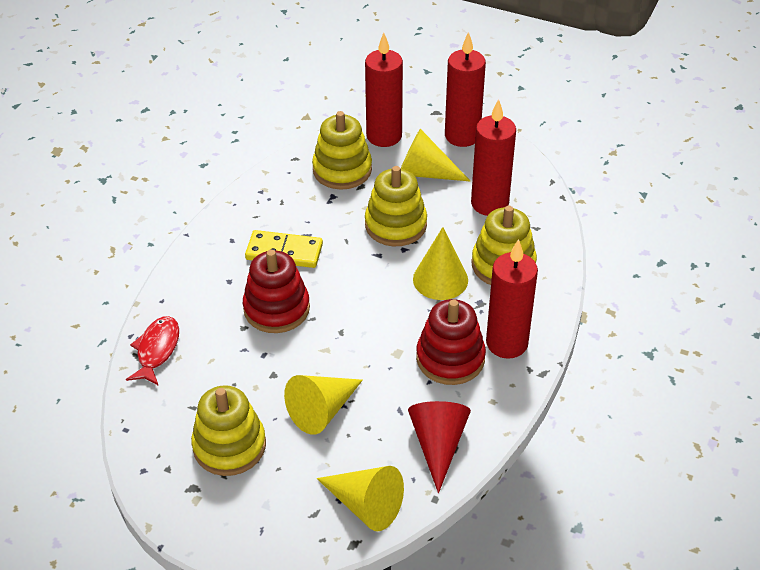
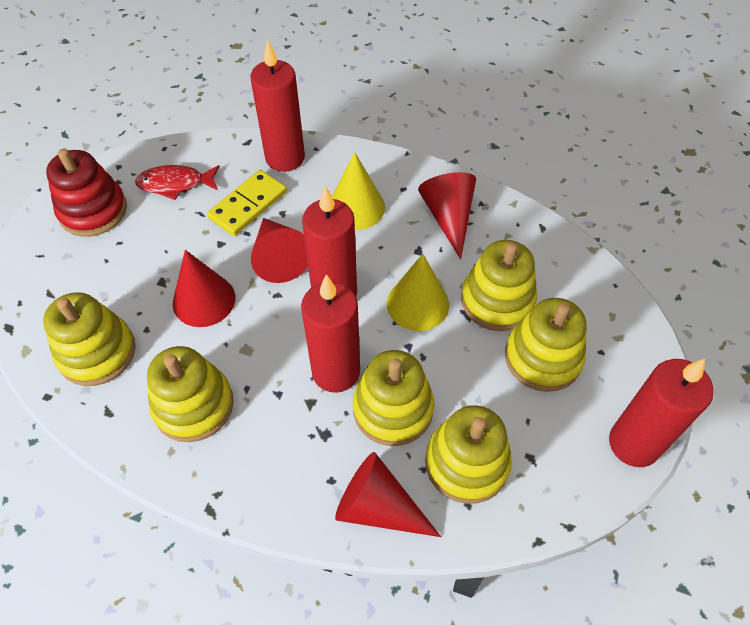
red cone: [408,401,471,493] = 1 -> [173,250,235,327] [251,218,308,283] [335,452,441,537] [418,172,476,259] = 4
red stacking toy: [243,250,310,333] [416,299,486,385] = 2 -> [46,149,127,237] = 1
yellow cone: [284,375,363,435] [317,466,404,531] [400,129,471,182] [413,227,468,300] = 4 -> [332,152,385,230] [387,254,449,331] = 2
yellow stacking toy: [191,385,266,476] [312,111,372,190] [365,166,427,246] [471,206,537,285] = 4 -> [43,292,135,386] [147,346,234,442] [353,350,435,446] [425,405,512,504] [461,240,537,331] [505,298,587,392] = 6

